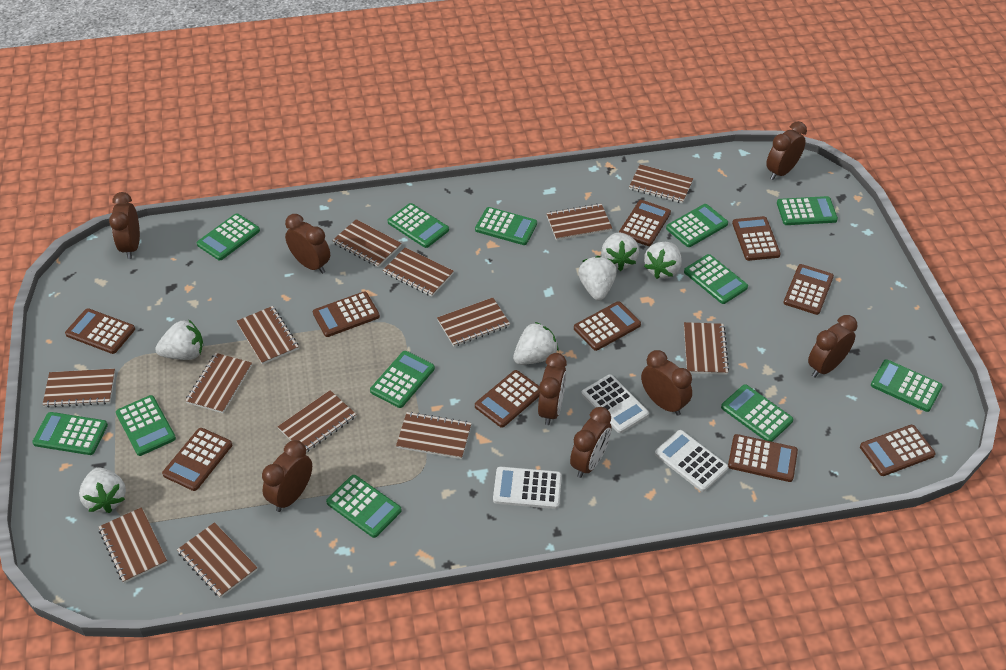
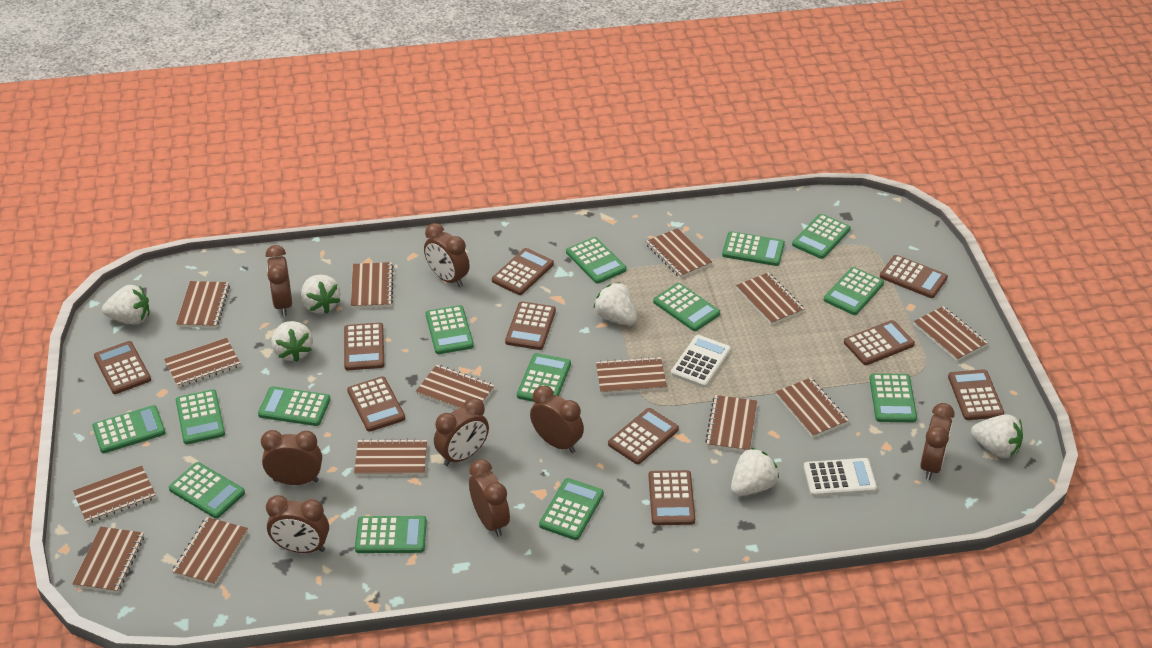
brown notebook: [43,369,115,408] [99,507,167,583] [177,522,258,598] [185,353,252,413] [237,306,299,365] [278,390,356,452] [332,219,402,267] [383,247,454,296] [396,412,472,459] [437,298,510,347] [546,203,612,241] [629,164,693,203] [684,322,729,375] = 13 -> [72,527,144,593] [73,465,156,524] [164,338,241,388] [172,517,248,586] [176,281,230,328] [351,262,394,308] [354,439,427,476] [416,365,495,409] [596,356,667,394] [646,228,712,278] [705,395,757,452] [736,272,804,325] [776,378,849,438] [913,306,988,361] = 14
green calculator: [32,412,108,455] [116,395,176,456] [197,213,260,260] [326,475,402,538] [370,351,435,408] [388,203,449,248] [475,207,537,245] [666,204,728,247] [684,254,748,304] [721,384,793,442] [777,196,838,225] [871,359,943,412] = 12 -> [92,405,166,453] [169,462,245,519] [176,389,225,444] [258,386,330,426] [355,516,427,553] [426,305,474,354] [517,353,571,402] [539,478,604,540] [566,237,627,284] [653,283,720,331] [722,231,785,266] [792,214,851,259] [824,267,884,315] [869,373,917,422] = 14
white calculator: [493,467,562,509] [581,374,649,433] [655,430,728,492] = 3 -> [671,335,731,388] [804,458,877,497] = 2

